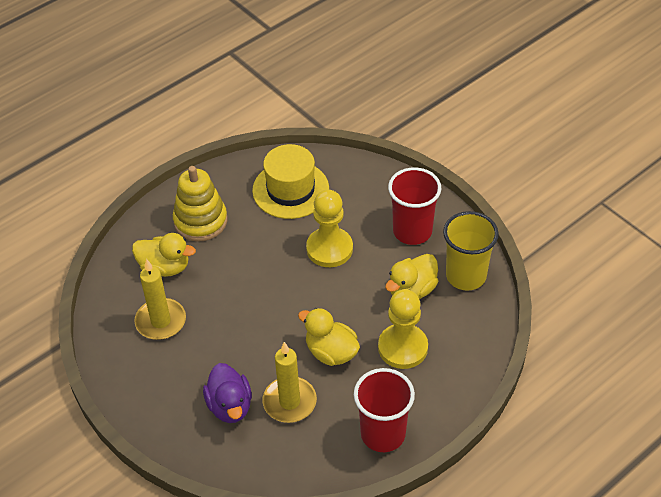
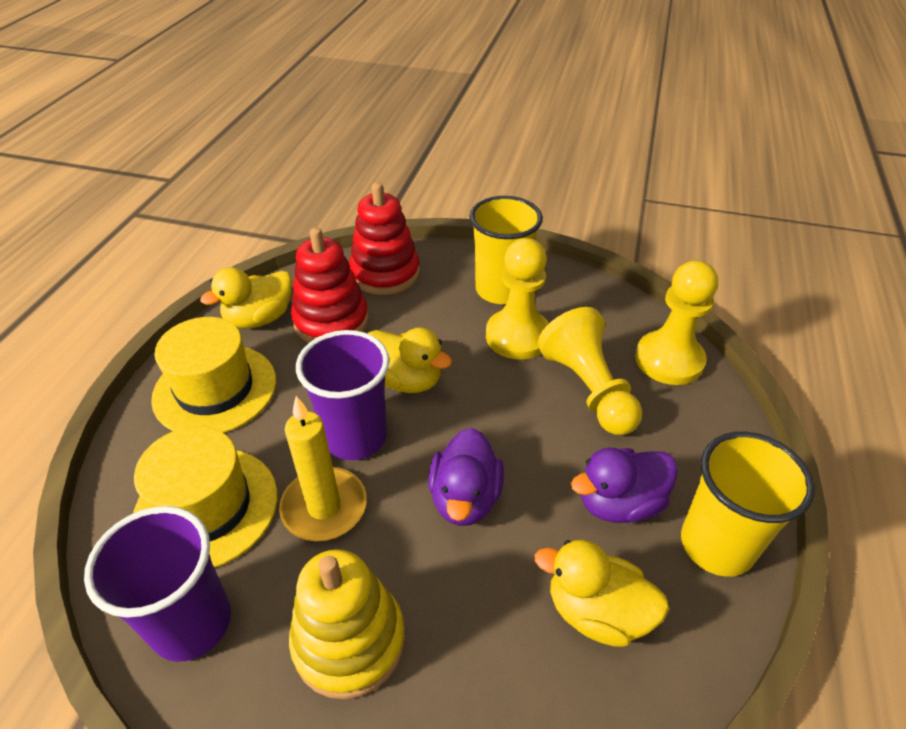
purple cup: none = 0 -> [84,506,231,662] [296,330,389,460] = 2
purple duck: [203,363,252,423] = 1 -> [428,428,504,526] [571,447,678,523] = 2
red cup: [354,368,415,452] [388,167,441,245] = 2 -> none = 0
red stacking toy: none = 0 -> [291,227,369,343] [349,182,420,295] = 2
yellow candle: [134,259,186,340] [263,342,317,423] = 2 -> [279,396,367,541] = 1
yellow cup: [443,211,499,290] = 1 -> [469,196,543,304] [681,432,815,577] = 2
yellow hat: [252,144,329,219] = 1 -> [133,426,277,568] [151,317,276,433] = 2
yellow pawn: [306,190,353,267] [378,289,428,369] = 2 -> [486,238,549,360] [538,307,642,435] [635,261,718,385] = 3

